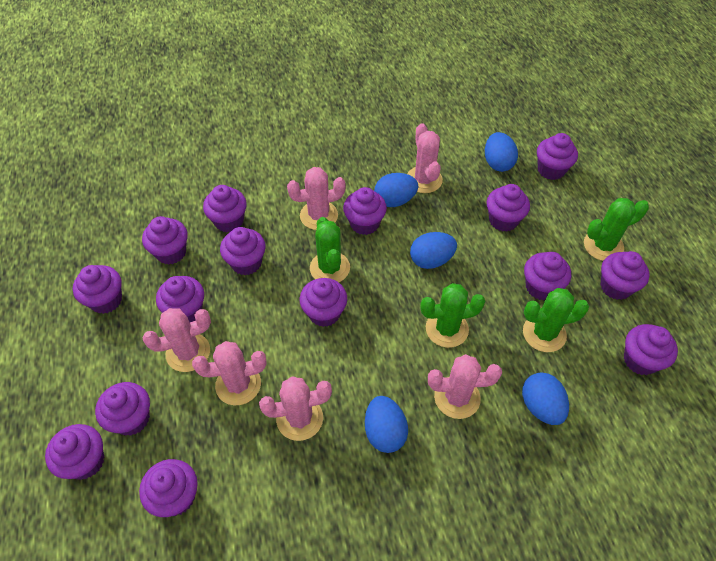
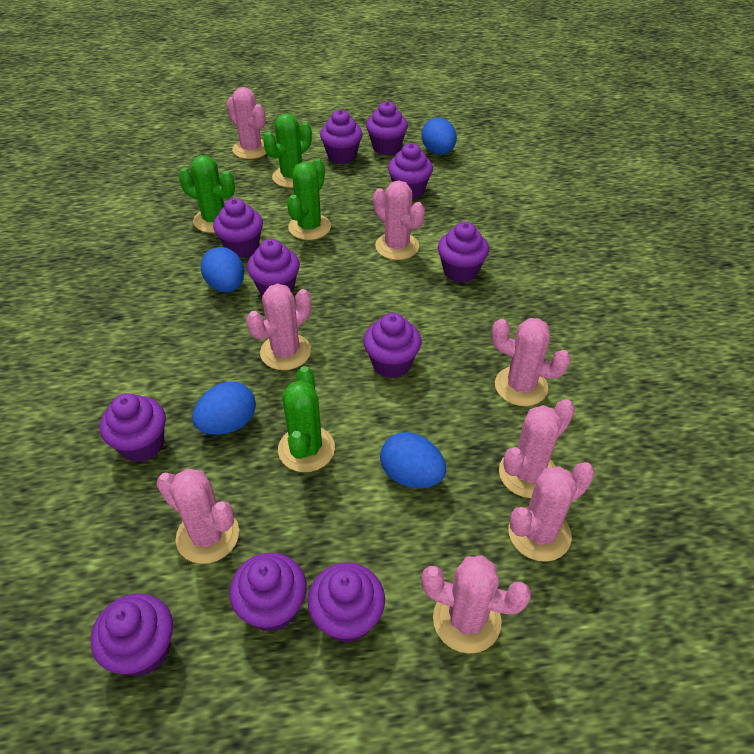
blue egg: [365,396,408,453] [374,173,418,207] [410,232,457,269] [485,132,518,172] [522,372,569,425] = 5 -> [193,382,256,435] [201,247,244,292] [380,432,446,488] [422,118,457,155] = 4
pink cactus: [142,308,211,372] [192,341,267,405] [259,376,332,441] [287,167,346,230] [407,123,443,193] [428,354,502,419] = 6 -> [156,468,239,564] [226,87,267,159] [246,284,311,370] [373,181,425,260] [421,555,531,654] [492,318,571,406] [499,399,575,498] [508,462,595,562] = 8
purple cupcake: [45,424,104,480] [73,265,122,314] [95,382,150,436] [139,459,198,517] [142,216,188,265] [156,276,204,322] [203,185,247,232] [220,227,266,275] [300,278,347,327] [343,187,387,235] [486,184,530,232] [524,252,571,300] [537,133,578,180] [600,251,650,300] [624,324,678,375] = 15 -> [91,593,173,676] [100,393,166,462] [213,198,263,258] [229,553,307,632] [247,239,300,296] [307,562,385,643] [320,110,363,164] [363,313,421,378] [366,101,408,155] [388,143,433,200] [438,222,489,283] = 11

